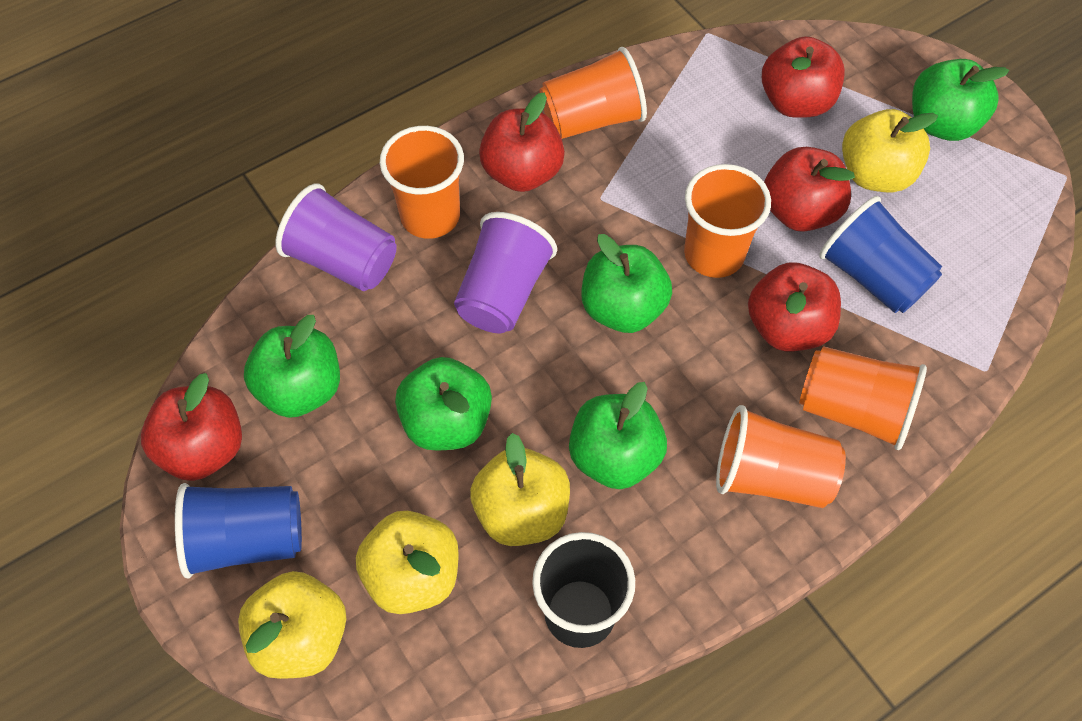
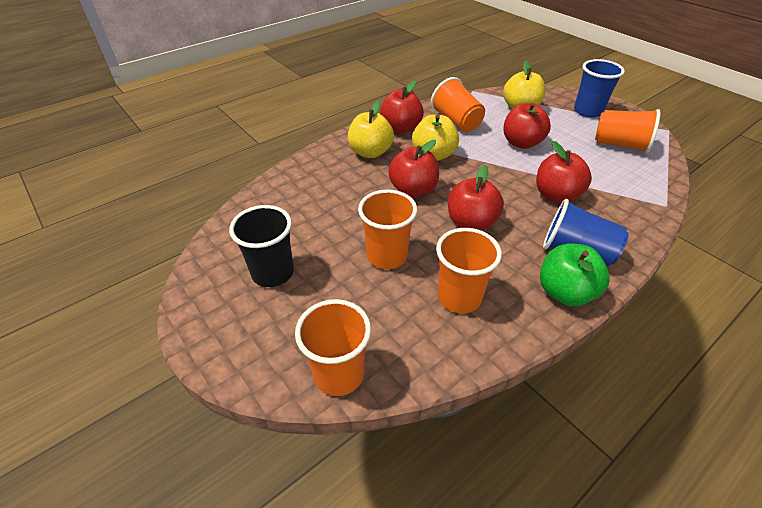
green apple: [244,315,340,418] [395,357,492,451] [569,382,667,489] [582,234,672,333] [912,59,1009,141] = 5 -> [540,243,610,306] = 1
purple cup: [275,184,397,291] [454,212,557,333] = 2 -> none = 0
yellow apple: [238,571,346,679] [356,511,459,614] [470,433,570,546] [842,109,938,193] = 4 -> [348,101,394,158] [412,114,459,161] [503,61,546,109] = 3

